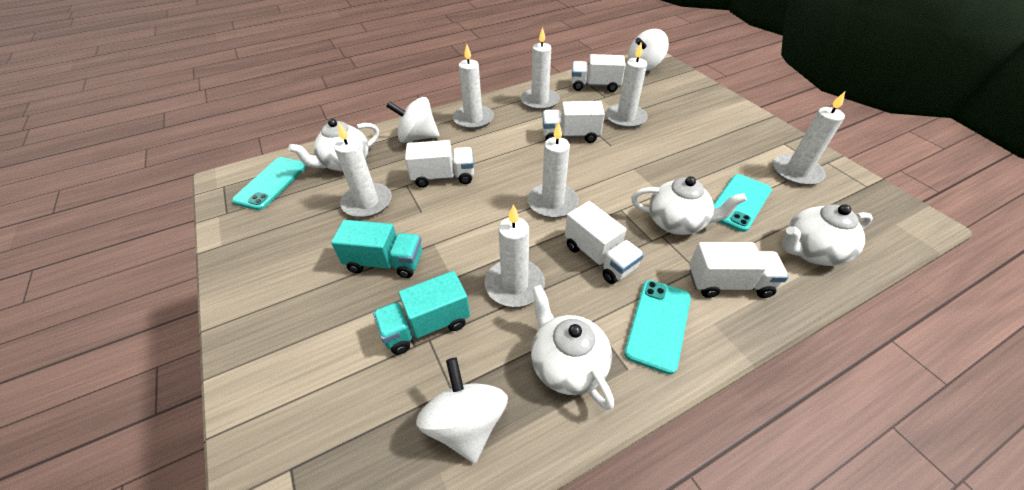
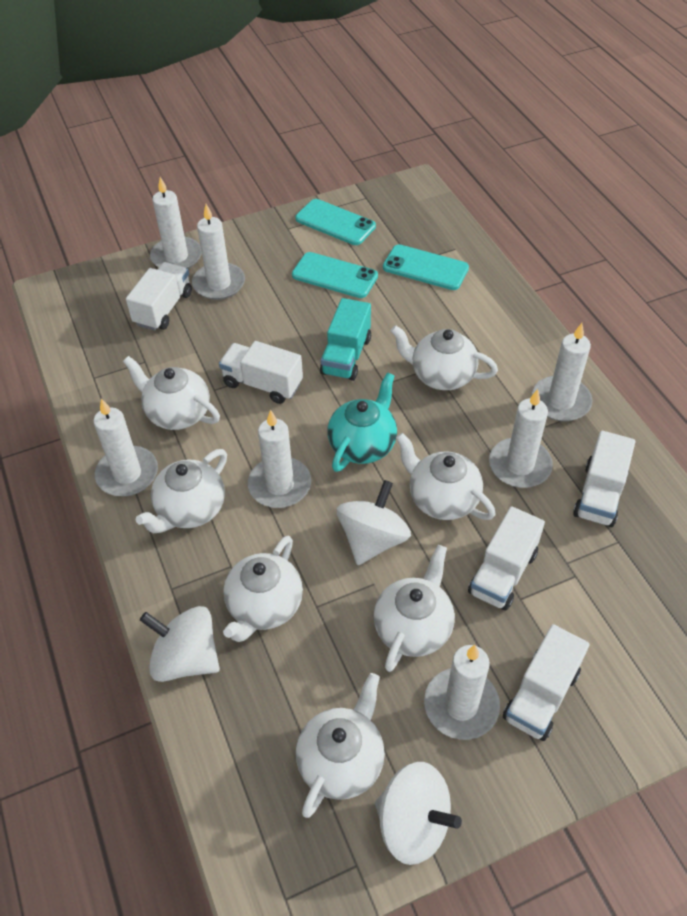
turquoise teapot: none = 0 -> [327,372,397,472] = 1
turquoise truck: [331,220,422,278] [373,271,470,355] = 2 -> [320,298,371,381] = 1
white teapot: [288,119,379,172] [531,285,614,410] [631,176,747,235] [782,204,873,266] = 4 -> [123,356,220,430] [136,449,227,533] [223,536,303,642] [296,673,385,818] [374,545,455,672] [391,325,498,390] [396,433,496,520] = 7

